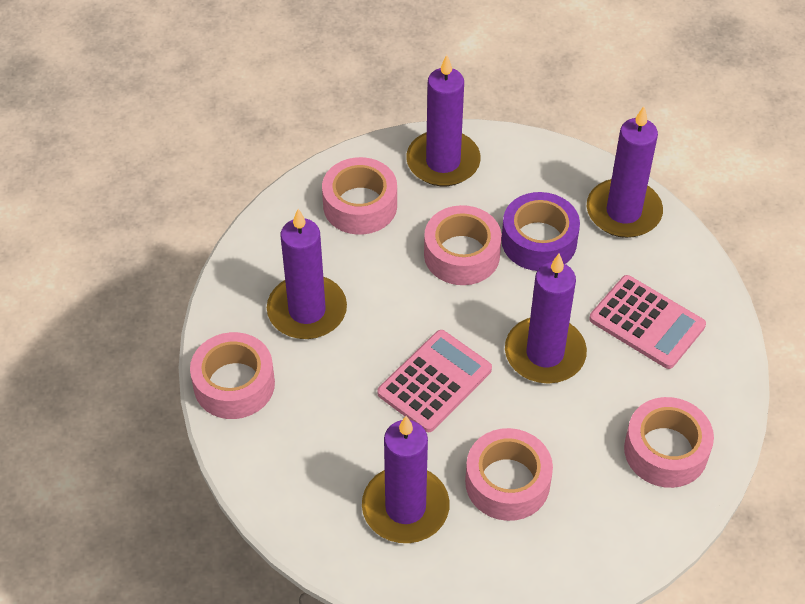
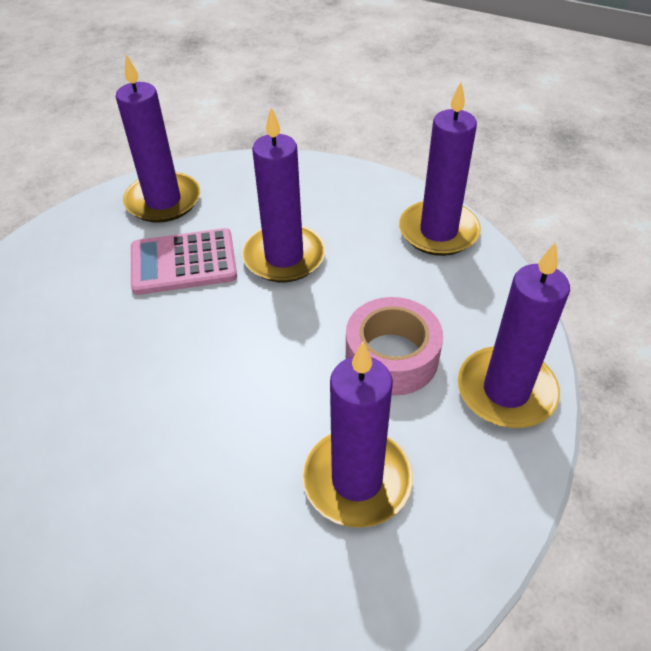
pink calculator: [377,330,492,432] [589,275,706,369] = 2 -> [131,228,237,295] = 1
pink tape: [190,332,275,419] [322,157,397,235] [424,205,502,285] [465,428,553,521] [624,397,714,488] = 5 -> [346,297,443,396] = 1
purple tape: [501,192,580,271] = 1 -> none = 0

